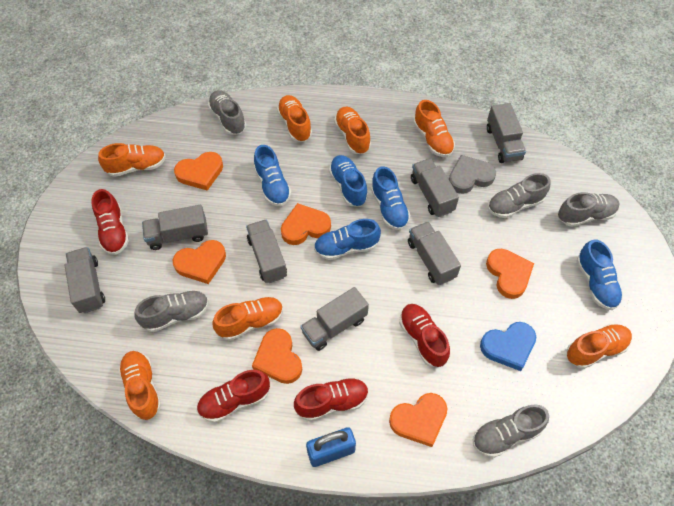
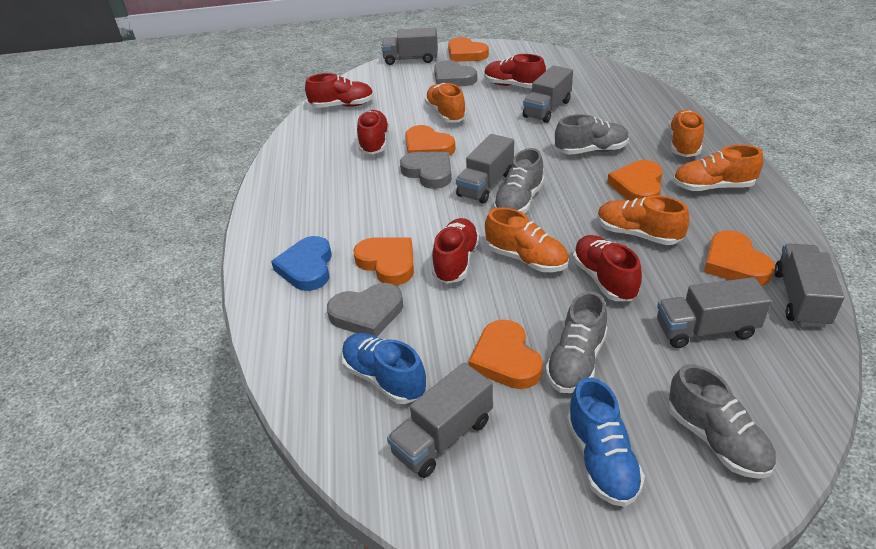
blue padlock: [306,427,356,467] = 1 -> none = 0
blue shoe: [254,145,292,206] [314,219,381,260] [329,155,368,207] [371,166,411,230] [576,239,623,310] = 5 -> [341,333,426,404] [567,378,645,507] = 2
grey heart: [449,155,496,194] = 1 -> [327,283,403,336] [400,152,452,189] [434,60,477,86] = 3
grey shoe: [135,290,209,332] [208,90,246,135] [473,405,549,458] [488,173,551,218] [558,192,620,227] = 5 -> [493,148,544,214] [545,291,607,393] [555,114,629,155] [668,364,776,479] = 4
grey truck: [64,247,105,313] [142,205,208,250] [246,219,287,283] [300,287,369,351] [408,222,461,285] [411,158,459,217] [487,103,526,163] = 7 -> [381,28,438,65] [387,362,493,478] [456,134,514,203] [523,65,573,123] [657,277,771,348] [774,244,845,328] = 6
orange shoe: [98,143,166,177] [118,351,161,420] [212,297,283,341] [277,95,312,142] [334,107,371,154] [414,100,455,157] [566,324,632,369] = 7 -> [424,83,467,123] [485,207,569,272] [597,195,689,245] [669,110,704,157] [673,145,763,191] = 5
red shoe: [91,189,129,255] [197,370,270,423] [294,377,369,421] [399,304,450,367] = 4 -> [305,73,374,108] [357,110,389,155] [432,218,480,284] [484,54,546,88] [573,235,642,301] = 5

